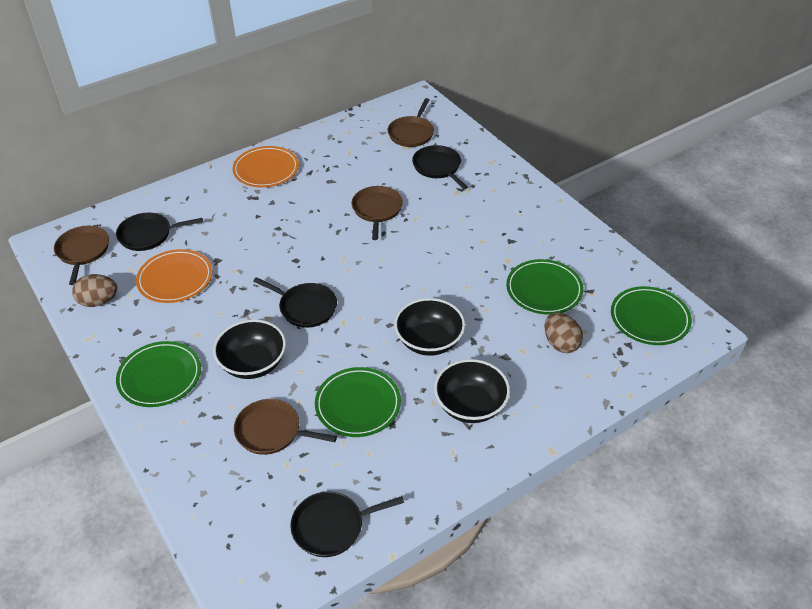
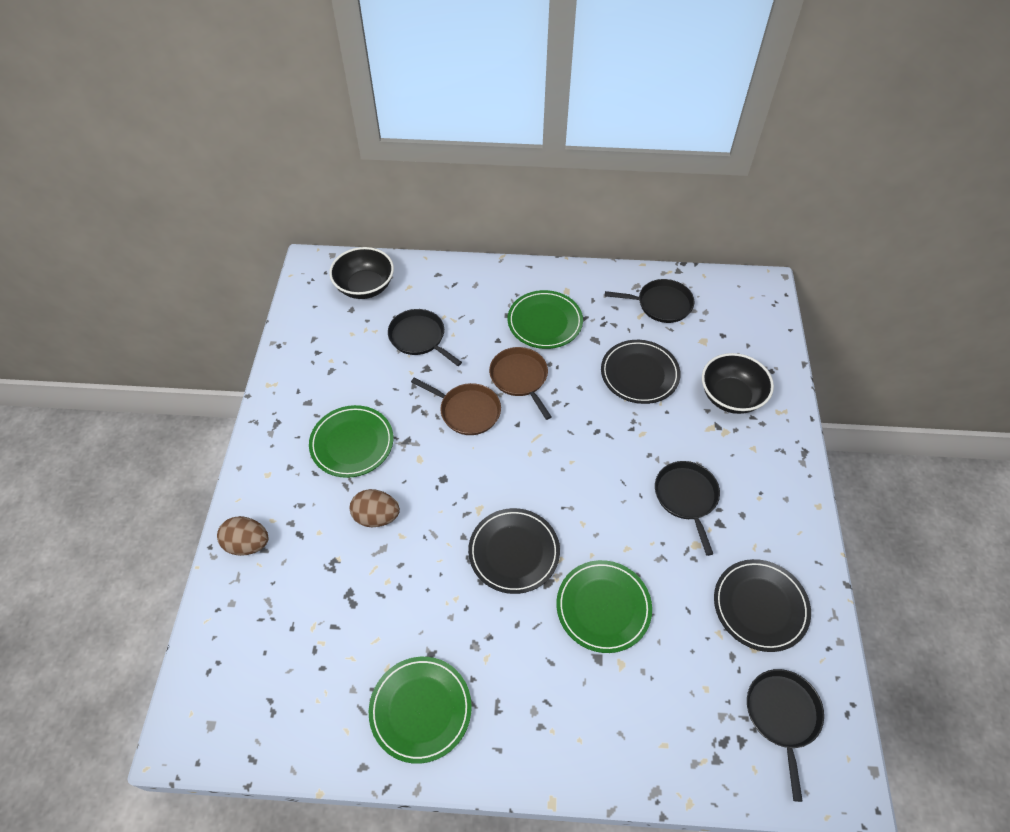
black bowl: [213,319,286,379] [394,298,465,356] [434,359,510,423] = 3 -> [329,247,394,299] [702,353,774,414] = 2
black plate: none = 0 -> [468,508,560,594] [601,340,681,404] [714,559,811,652] = 3
brown pan: [54,226,109,285] [234,399,337,455] [352,186,403,240] [387,98,434,147] = 4 -> [411,378,501,435] [489,347,552,420] = 2
orange plate: [136,249,212,303] [233,146,299,187] = 2 -> none = 0

